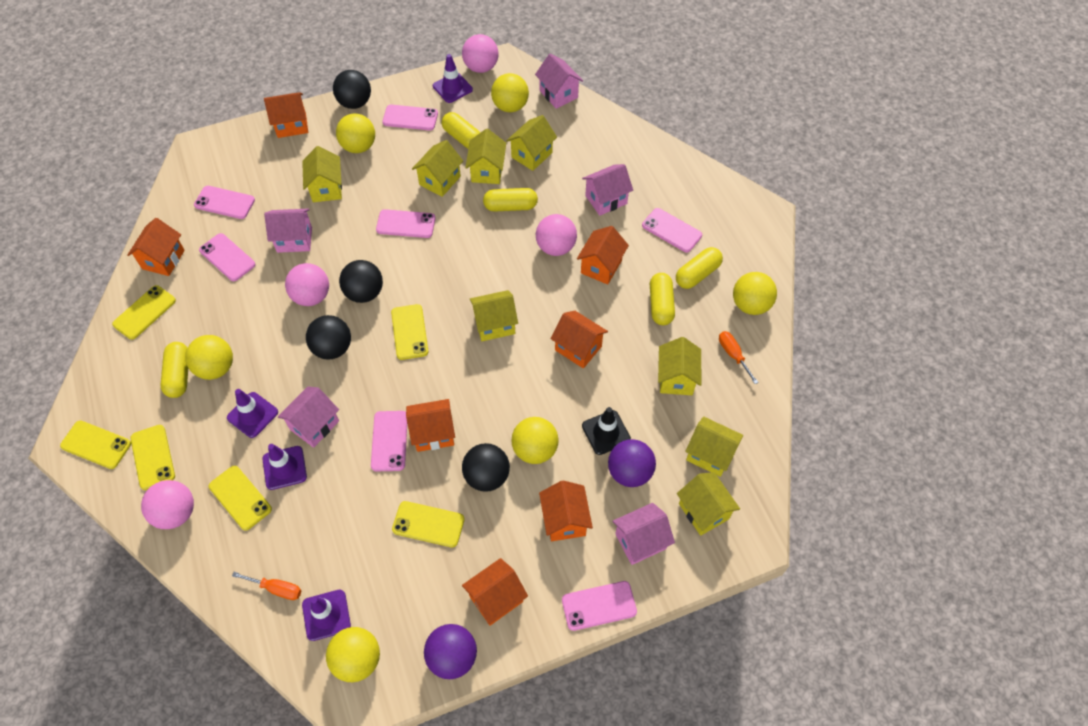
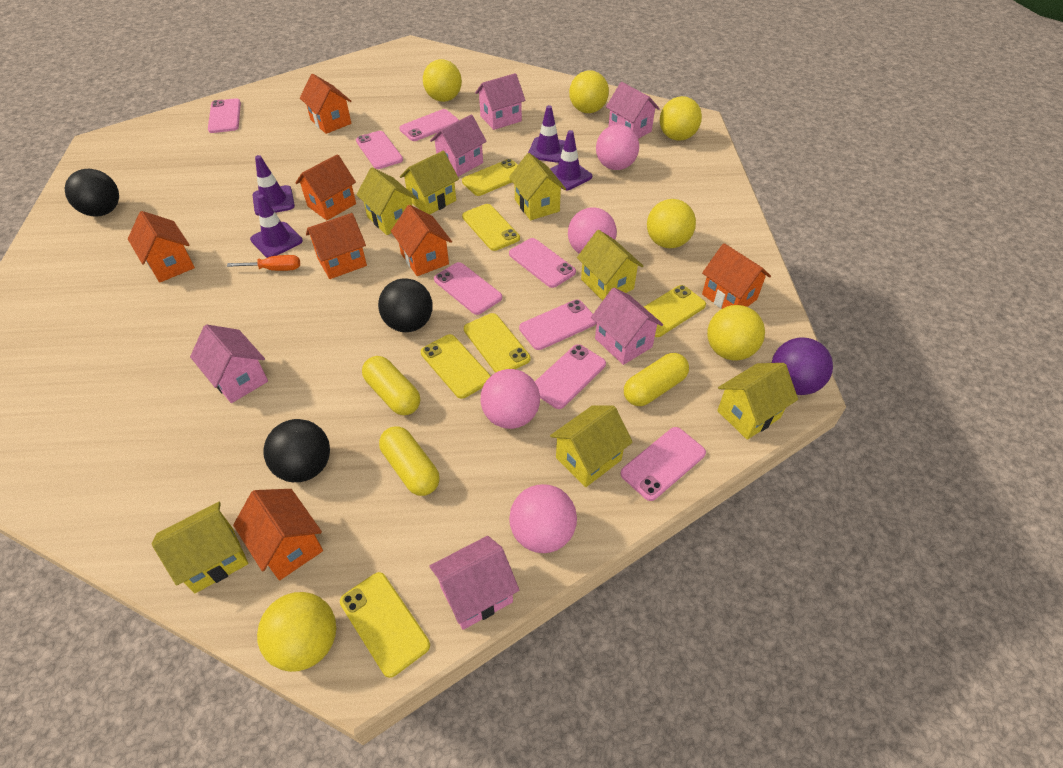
black ball: [306,315,351,360] [333,70,371,109] [339,260,383,303] [462,443,510,492] = 4 -> [65,169,119,217] [263,419,330,482] [378,278,433,332] = 3
black traffic cone: [582,407,631,455] = 1 -> none = 0
orange screwdriver: [232,572,301,600] [719,331,758,384] = 2 -> [227,255,300,271] = 1
pink house: [264,209,312,253] [278,387,339,448] [535,54,583,109] [582,164,633,216] [613,503,675,565] = 5 -> [190,324,268,403] [429,536,519,630] [430,114,487,177] [475,73,525,130] [591,287,663,365] [606,82,660,139] = 6
pink phone: [194,186,255,219] [199,233,256,281] [371,411,407,471] [376,209,436,238] [382,105,438,131] [562,581,637,631] [642,208,702,253] = 7 -> [208,98,241,133] [356,131,403,169] [399,109,459,141] [434,262,502,315] [509,238,576,288] [519,300,597,350] [535,344,606,409] [620,427,706,501] = 8
purple ball: [424,624,477,679] [608,439,656,487] = 2 -> [772,337,833,395] = 1
yellow capsule: [161,342,188,398] [442,112,481,149] [483,188,538,212] [650,273,675,325] [676,247,723,289] = 5 -> [362,356,420,415] [379,426,440,496] [624,353,689,406] = 3
yellow house: [302,146,342,202] [412,140,463,197] [465,129,506,184] [470,290,518,341] [506,115,557,171] [658,337,701,395] [677,472,740,536] [685,416,743,477] = 8 -> [152,502,248,593] [356,167,417,235] [400,151,459,214] [509,153,566,220] [550,405,633,487] [577,230,644,301] [717,363,798,440] = 7

